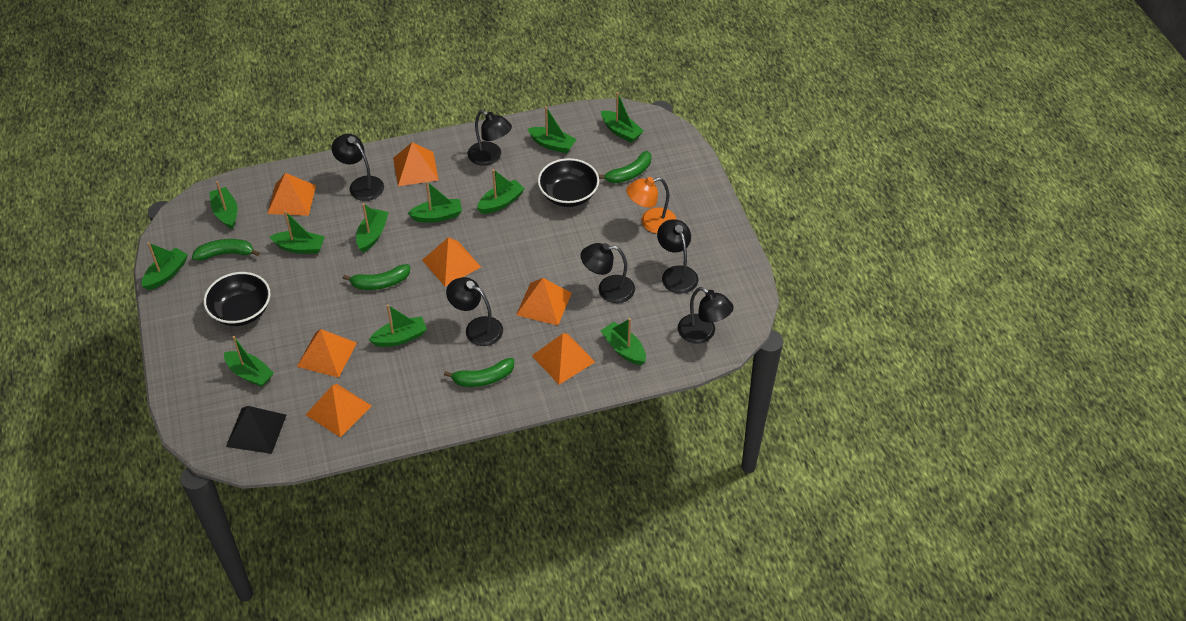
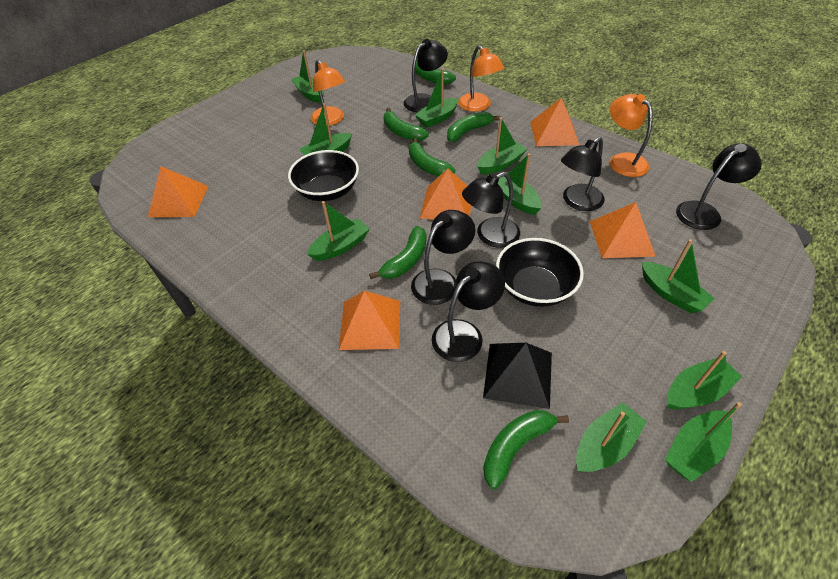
green banana: [192,239,260,261] [343,264,410,290] [444,358,514,387] [599,151,651,183] = 4 -> [369,226,426,279] [383,108,429,141] [409,138,455,176] [415,60,456,85] [447,111,501,142] [483,410,569,489] = 6
green boat: [142,242,188,290] [210,181,238,229] [224,336,274,387] [270,211,325,254] [356,203,388,252] [369,305,427,347] [407,181,462,223] [477,169,525,214] [528,106,577,153] [600,318,646,365] [601,92,644,143] = 11 -> [291,50,324,103] [299,103,352,155] [307,201,370,261] [415,68,458,128] [477,117,527,175] [498,153,542,215] [576,403,647,472] [642,239,715,314] [665,402,742,482] [668,351,742,409] = 10
orange lamp: [626,177,677,234] = 1 -> [311,60,345,126] [458,45,504,112] [610,94,653,177] = 3
orange pyramid: [267,173,316,216] [297,329,357,378] [306,384,372,438] [393,142,439,186] [422,237,481,286] [516,278,572,326] [532,333,595,385] = 7 -> [148,166,208,217] [339,291,400,350] [420,169,471,220] [530,97,579,146] [590,202,656,258] = 5

